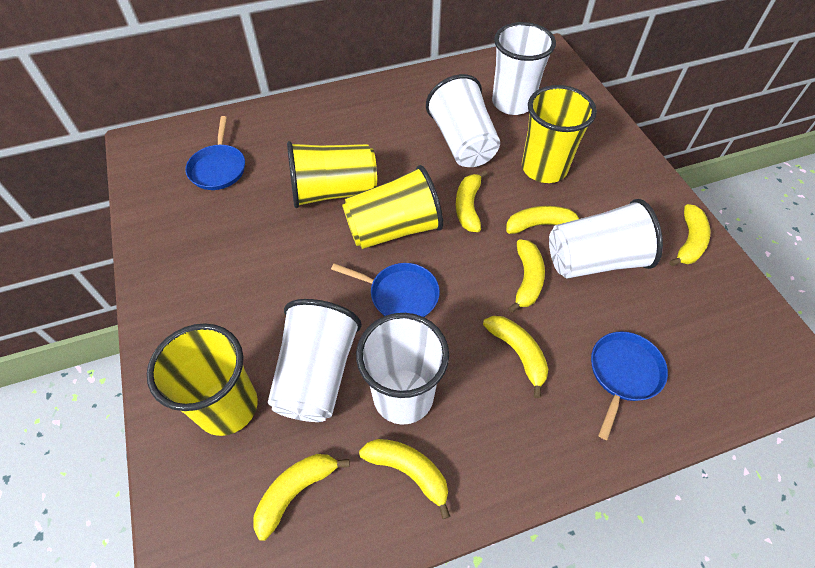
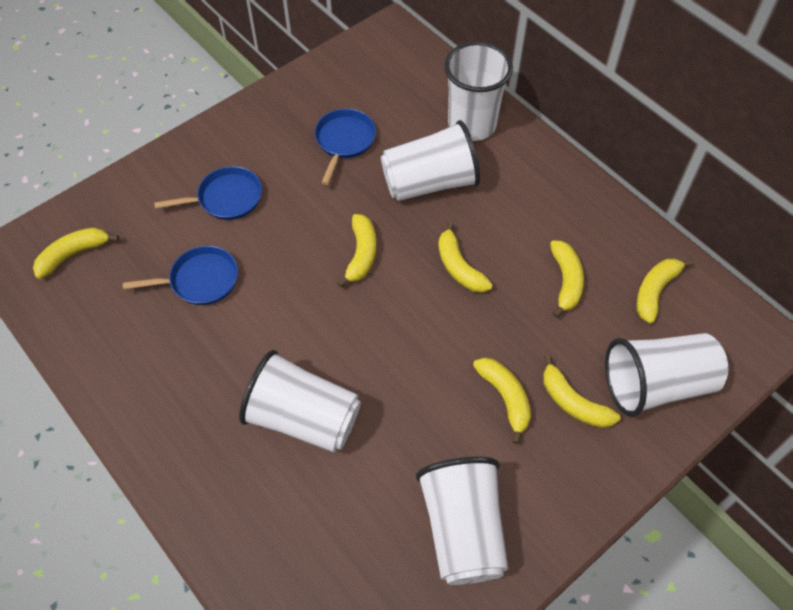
yellow cup: [147,323,258,436] [287,141,377,208] [342,165,443,249] [522,85,597,183] = 4 -> none = 0

